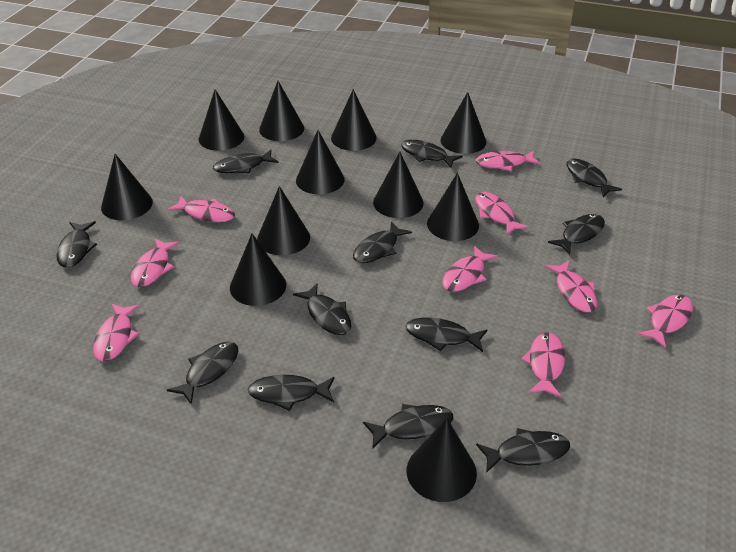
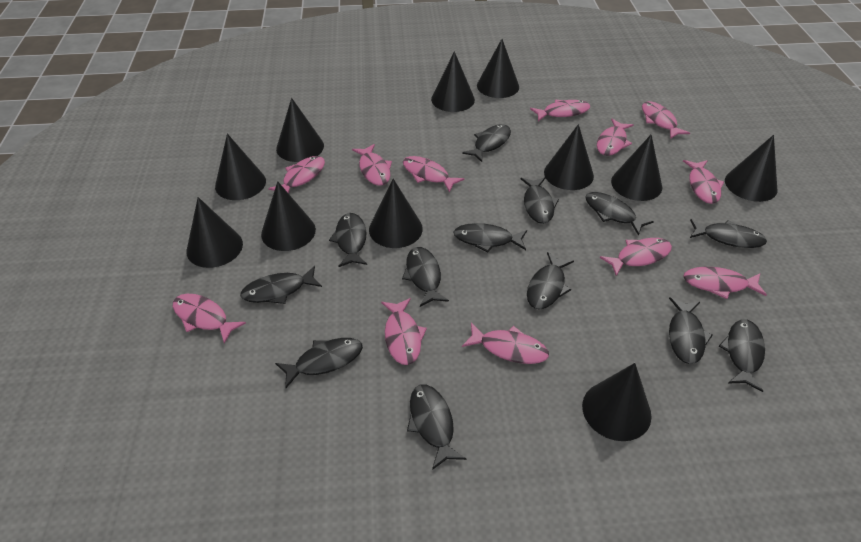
black fish: [56,221,97,268] [167,342,238,404] [213,150,278,174] [247,375,335,411] [293,283,352,335] [353,221,412,263] [363,404,453,449] [401,140,463,168] [405,318,487,352] [476,428,570,473] [548,214,605,255] [566,158,622,197] = 12 -> [240,266,322,304] [275,338,363,388] [329,213,367,267] [402,247,449,307] [407,384,466,470] [453,223,527,252] [462,124,511,162] [521,177,559,224] [527,252,574,309] [585,192,654,236] [669,297,713,364] [690,219,767,248] [719,320,765,392] = 13
pink fish: [93,304,140,362] [131,238,180,287] [167,196,235,222] [442,246,498,292] [475,151,541,171] [475,192,529,235] [521,332,565,398] [544,260,597,312] [637,295,693,348] = 9 -> [173,294,246,344] [268,156,325,194] [352,144,392,186] [381,298,427,365] [403,156,464,193] [462,323,549,364] [530,100,590,121] [597,119,633,156] [600,238,672,276] [642,101,690,139] [683,160,724,204] [683,267,767,299] = 12

